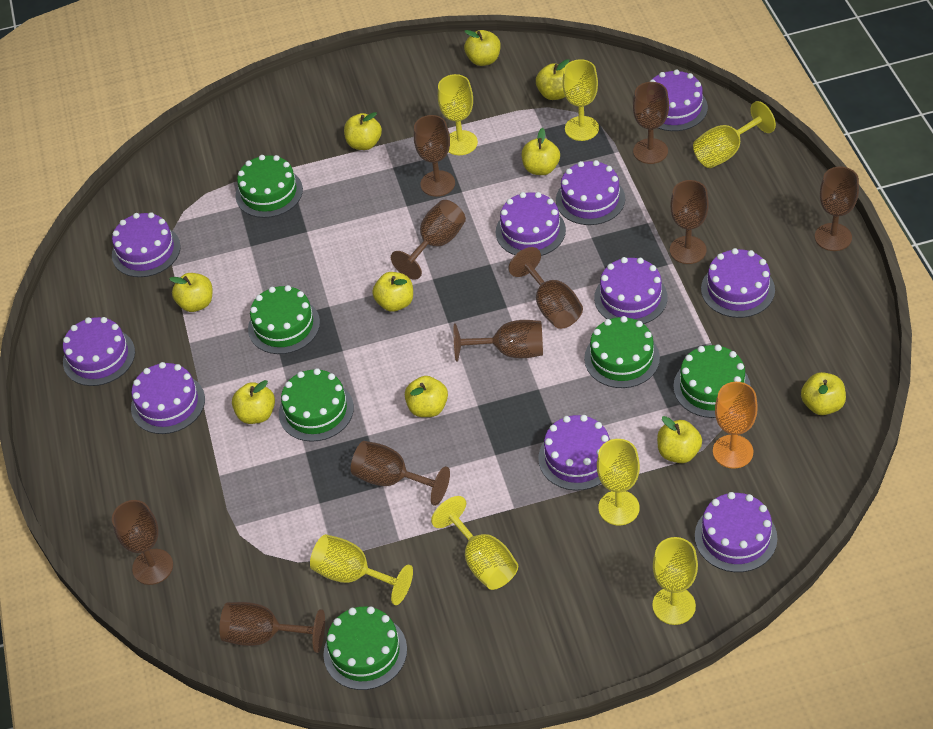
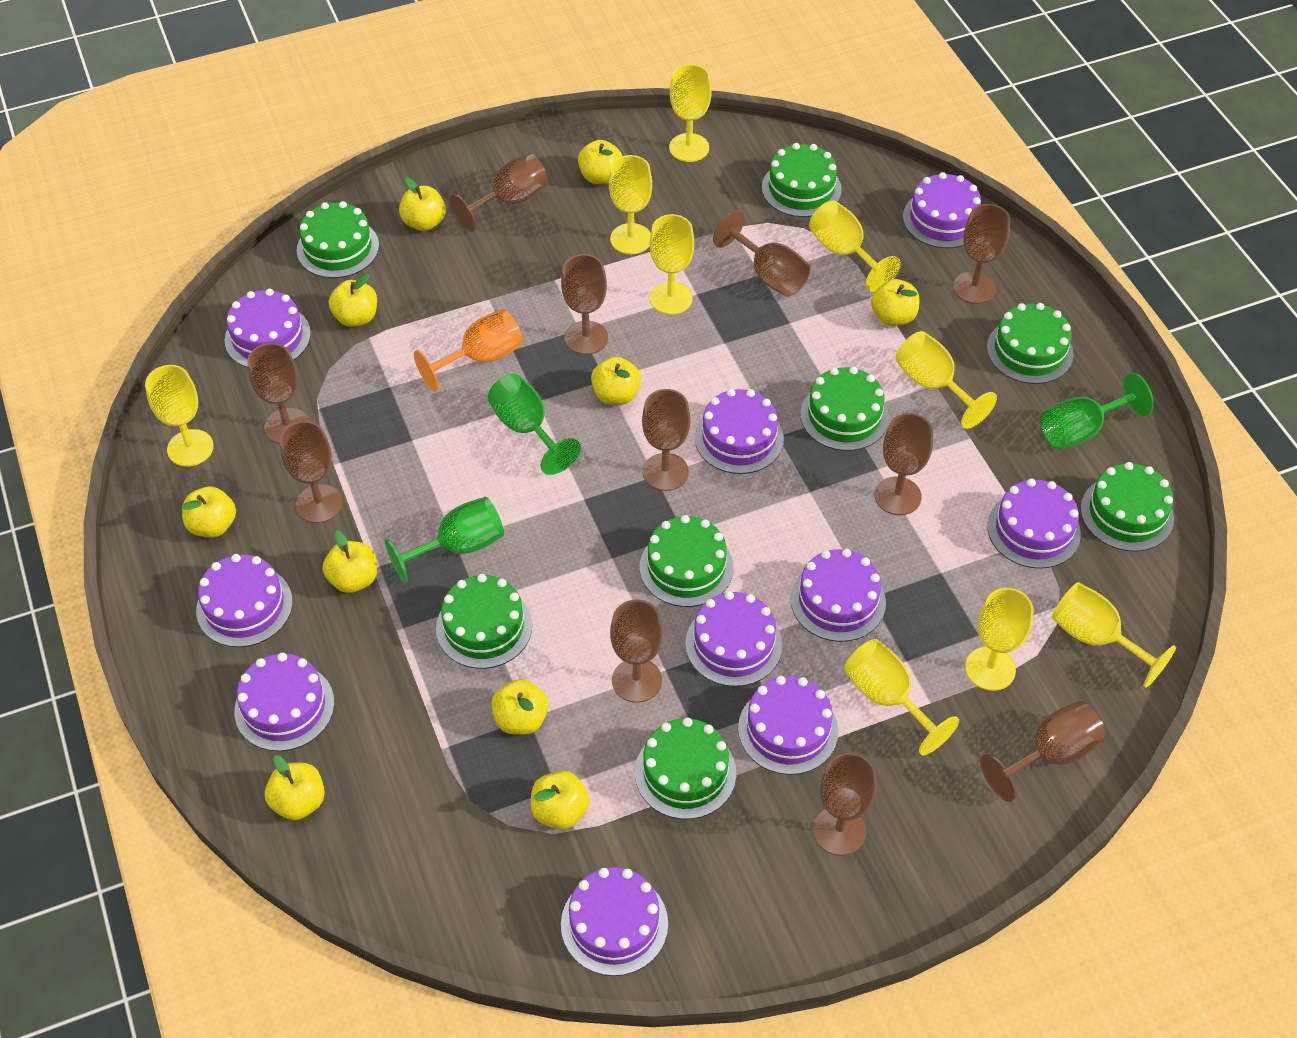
brown goblet: [112,500,173,585] [219,602,325,653] [351,441,450,506] [391,200,466,280] [414,115,455,197] [453,320,543,362] [508,247,583,329] [633,82,669,164] [670,180,709,264] [815,166,859,251] = 10 -> [247,343,310,444] [280,421,343,523] [449,153,548,232] [561,254,608,355] [610,600,663,703] [642,389,691,491] [713,210,811,297] [813,753,877,856] [875,413,933,515] [953,204,1010,304] [980,701,1106,802] = 11
green cake: [235,155,303,218] [248,285,320,354] [279,368,354,442] [323,606,407,690] [584,316,660,388] [673,344,751,418] = 6 -> [297,201,379,278] [436,574,532,669] [635,717,736,819] [640,515,733,607] [762,143,842,217] [800,367,889,451] [987,303,1074,384] [1081,462,1174,551] = 8
green goblet: none = 0 -> [385,497,504,584] [487,374,581,475] [1040,373,1154,450] = 3
yellow goblet: [310,534,413,605] [431,496,518,590] [438,74,478,155] [562,59,599,141] [597,439,640,525] [652,537,698,625] [693,101,776,168] = 7 -> [145,365,214,467] [609,155,652,254] [650,214,694,315] [669,64,711,162] [809,201,901,292] [844,639,959,755] [896,331,997,429] [965,588,1034,691] [1052,582,1176,688] = 9

